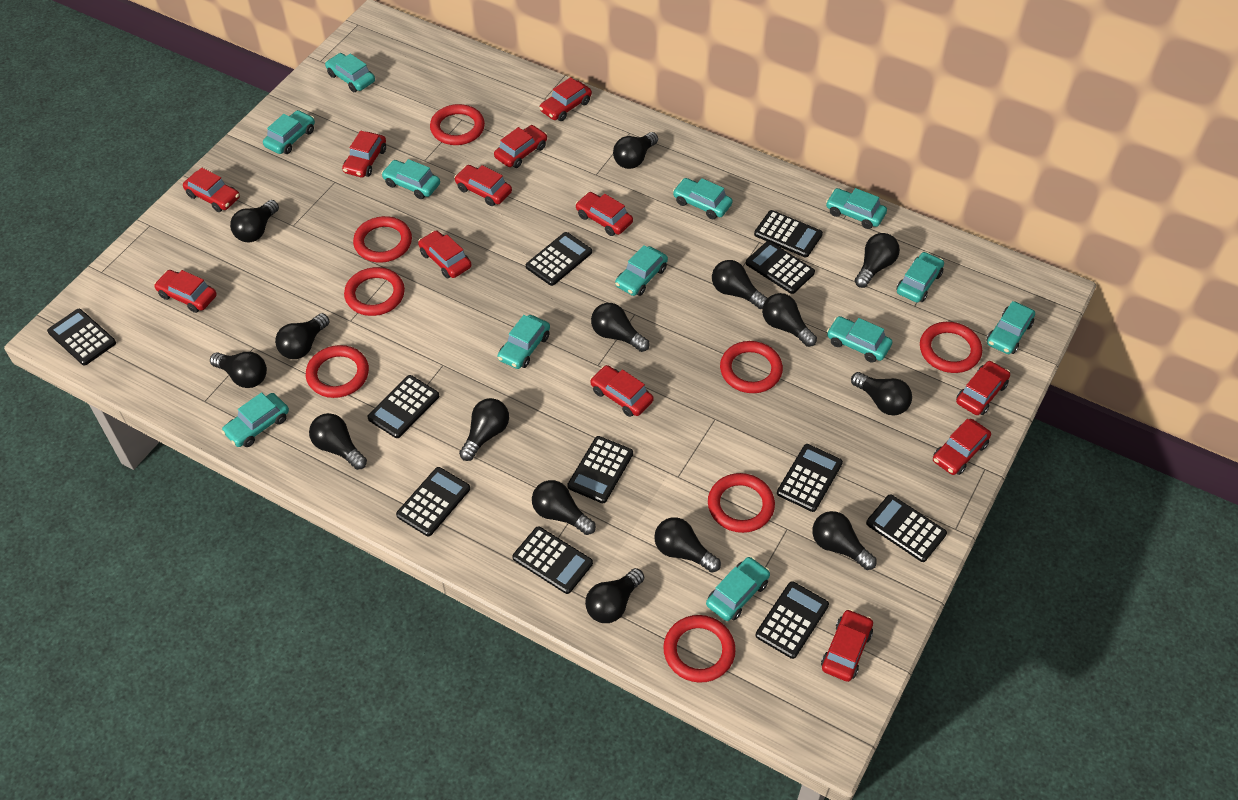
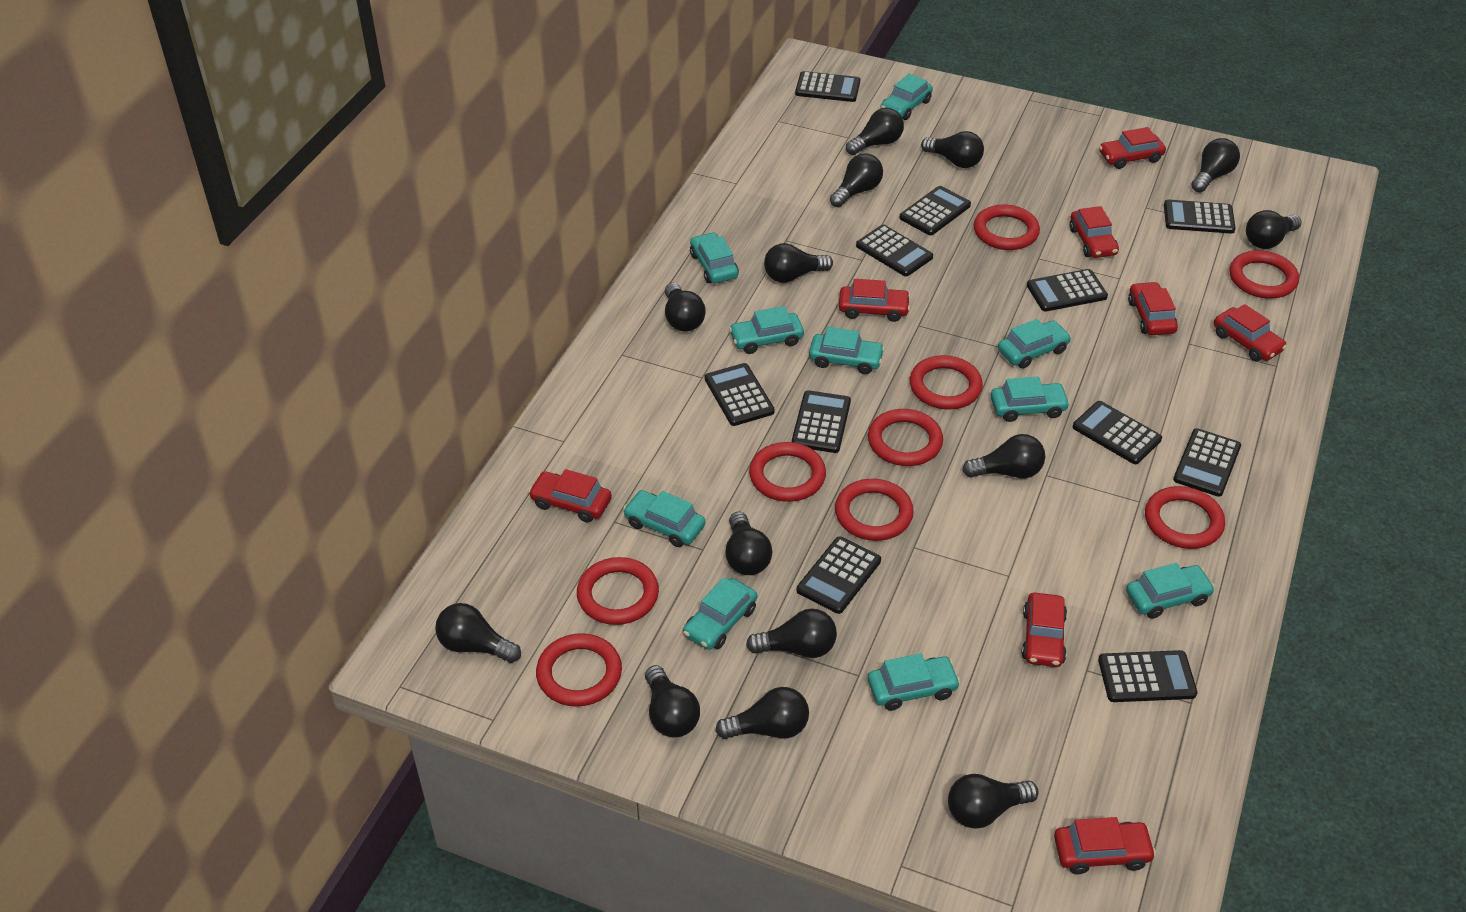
black light bulb: [210,352,267,388] [230,200,279,243] [275,313,330,359] [309,413,367,470] [459,398,509,461] [532,480,596,535] [585,568,644,623] [591,303,649,352] [613,132,658,169] [654,517,721,572] [712,260,768,309] [762,293,817,347] [812,511,876,570] [851,372,912,415] [855,233,900,288] = 15 -> [435,603,521,663] [645,665,700,737] [665,283,706,332] [716,687,809,739] [725,512,772,575] [746,609,837,658] [764,243,833,283] [830,153,883,207] [846,108,904,155] [921,131,984,168] [948,774,1039,829] [962,434,1045,478] [1191,138,1240,193] [1246,210,1302,249] = 14
red car: [154,270,217,313] [183,168,240,212] [342,131,386,177] [418,230,472,279] [454,165,512,206] [494,125,547,168] [539,77,592,121] [575,192,633,236] [590,365,653,417] [821,609,873,682] [933,419,991,475] [956,361,1010,415] = 12 -> [529,469,612,523] [839,279,911,322] [1021,592,1067,667] [1054,817,1156,874] [1070,206,1119,258] [1099,127,1166,169] [1128,282,1178,335] [1214,304,1287,362] = 8
red ring: [306,345,369,398] [344,267,405,316] [353,216,412,263] [430,104,485,145] [663,615,736,683] [708,473,775,533] [720,341,783,393] [920,322,982,373] = 8 -> [536,633,622,707] [577,557,659,625] [749,442,826,502] [835,479,914,541] [868,409,943,466] [910,355,983,410] [974,205,1040,250] [1145,486,1225,549] [1229,250,1299,299] = 9
turquoise car: [221,392,289,447] [263,110,315,154] [325,53,375,92] [381,159,440,199] [498,315,550,369] [615,245,668,296] [673,178,732,219] [706,557,770,621] [826,188,887,229] [827,316,892,363] [897,252,944,303] [986,301,1035,354] = 12 -> [623,490,705,547] [683,577,757,650] [690,232,739,283] [729,306,804,354] [809,327,885,374] [868,654,960,711] [880,74,933,120] [991,377,1070,422] [998,319,1071,368] [1126,563,1215,619] = 10

